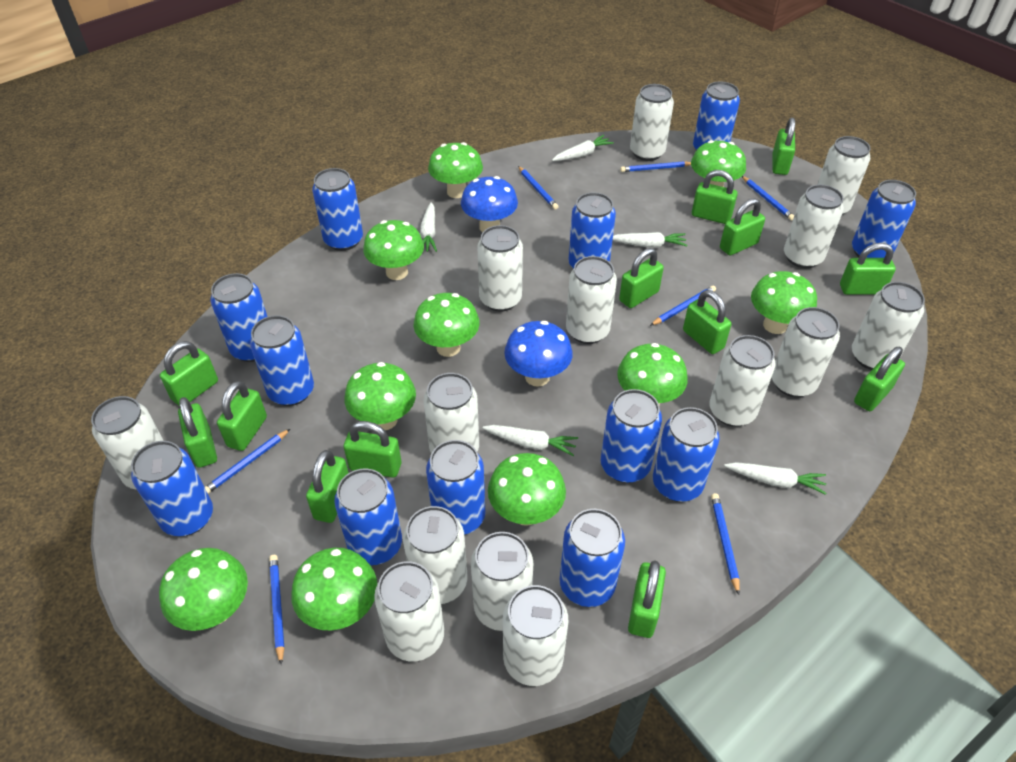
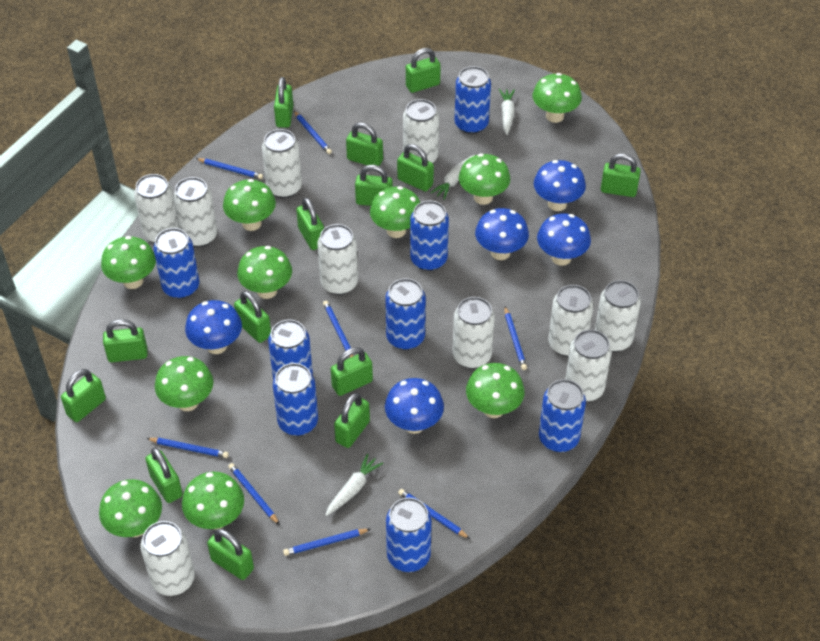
blue can: [131,441,213,536] [210,273,268,362] [250,315,314,406] [312,168,363,251] [334,468,402,565] [426,440,486,535] [559,509,625,607] [569,192,616,269] [601,389,662,483] [653,407,719,502] [693,82,740,150] [852,180,916,258] = 12 -> [153,228,199,299] [268,319,313,380] [273,363,318,436] [385,278,426,350] [386,498,432,572] [410,201,449,271] [455,66,491,134] [539,379,586,452] = 8
blue mushroom: [461,176,518,232] [504,321,573,387] = 2 -> [185,300,242,354] [385,378,444,434] [475,208,529,260] [534,160,586,211] [537,213,591,266] = 5
blue pencil: [205,429,290,494] [269,555,285,665] [518,166,558,210] [620,161,691,172] [650,285,716,326] [711,493,740,595] [742,176,794,220] = 7 -> [146,438,229,458] [196,158,263,179] [228,463,280,525] [283,529,370,556] [294,111,332,154] [323,301,353,358] [398,489,470,539] [504,307,527,370] = 8
green padlock: [160,341,218,406] [178,397,217,468] [217,381,267,451] [306,450,349,523] [344,421,401,478] [619,248,664,308] [628,560,666,638] [683,290,731,354] [692,170,738,224] [720,198,765,255] [772,118,795,175] [840,243,896,295] [854,347,905,411] = 13 -> [61,369,106,422] [103,319,147,362] [145,447,183,503] [207,529,254,580] [234,291,271,343] [274,77,293,128] [296,198,324,250] [331,347,373,396] [334,393,370,448] [346,122,383,166] [355,165,393,206] [397,144,434,192] [406,48,441,93] [601,154,641,197] = 14
white can: [91,396,164,490] [374,561,444,662] [403,506,467,604] [424,373,479,453] [471,532,533,631] [477,225,523,312] [503,585,568,686] [566,256,617,344] [630,84,674,161] [709,335,776,427] [772,307,840,397] [784,185,844,268] [817,136,870,215] [852,282,925,370] = 14 -> [134,174,179,243] [140,521,195,596] [173,177,217,247] [262,129,302,198] [317,224,358,295] [403,99,439,163] [452,297,495,369] [548,285,593,356] [565,330,612,402] [595,280,641,352] = 10
white carrot: [420,202,437,252] [482,425,578,456] [552,135,614,161] [613,232,687,247] [724,462,827,495] = 5 -> [325,454,383,516] [430,155,475,200] [499,89,515,135] = 3

